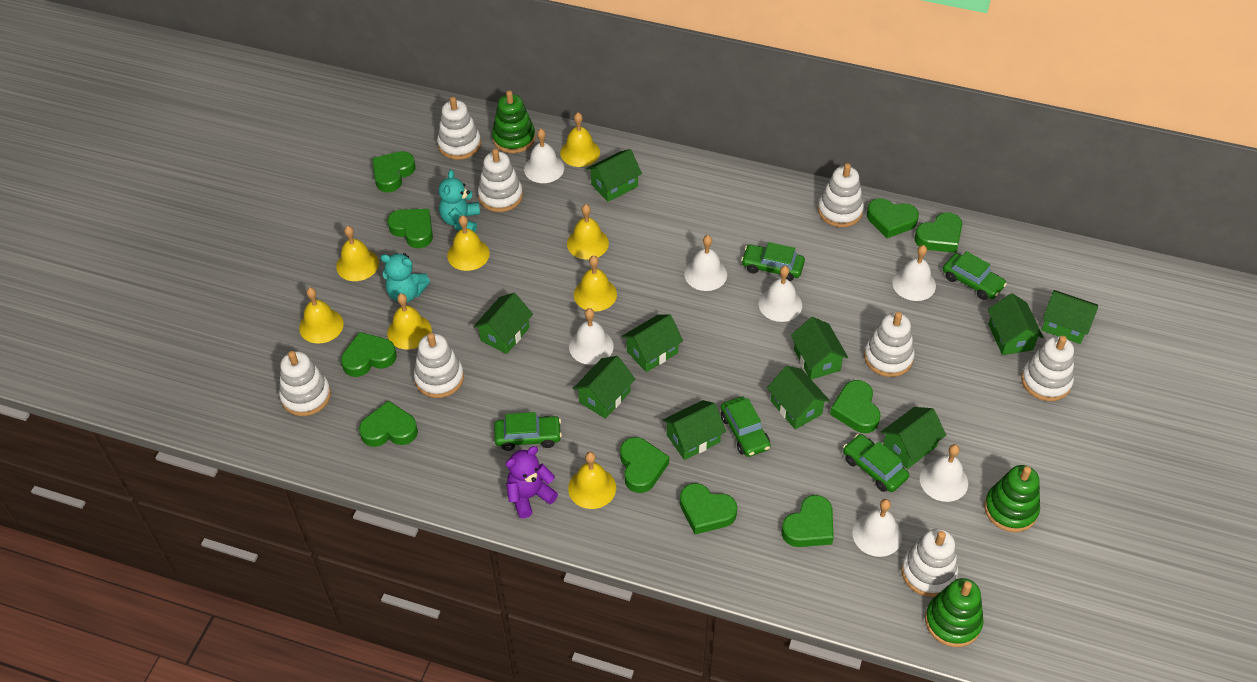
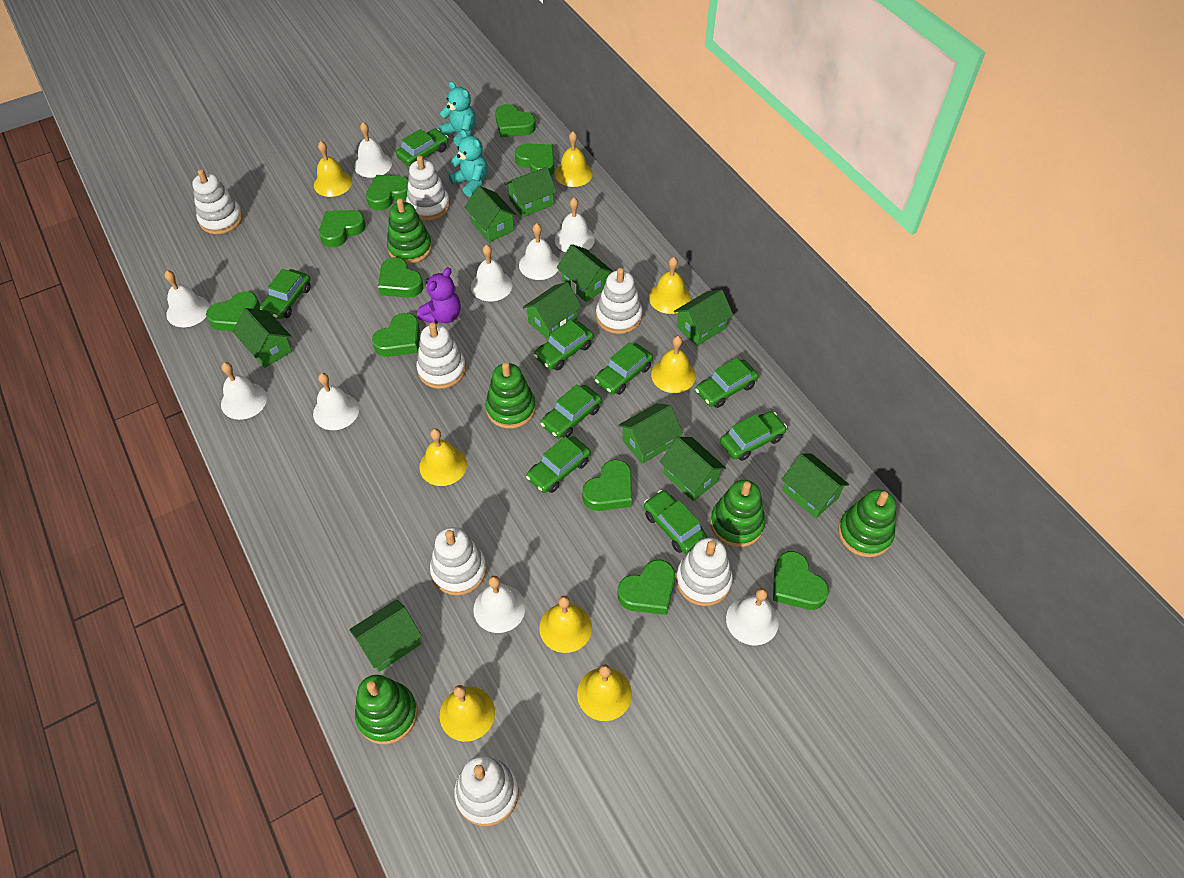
green car: [494,412,562,451] [721,397,771,457] [741,242,805,281] [843,434,909,492] [943,251,1007,300] = 5 -> [259,269,311,319] [396,129,448,166] [526,436,591,493] [534,320,594,370] [541,384,602,439] [595,342,653,395] [644,490,707,554] [695,358,758,408] [720,411,787,461] = 9
green stacking toy: [492,90,535,153] [925,578,984,647] [984,465,1040,532] = 3 -> [355,675,418,744] [387,198,432,264] [485,362,536,429] [710,480,765,547] [838,490,896,557] = 5
white bell: [524,129,564,183] [569,308,614,365] [684,235,727,291] [759,266,802,322] [852,499,902,557] [892,245,936,301] [920,444,968,502] = 7 -> [164,270,210,327] [221,362,267,420] [313,373,359,430] [354,122,392,178] [471,245,512,302] [473,576,526,633] [519,223,560,280] [555,198,595,252] [726,588,779,646] = 9
white stacking toy: [279,351,331,416] [414,333,464,398] [437,97,481,160] [478,149,523,212] [818,163,864,227] [864,312,915,377] [901,529,958,597] [1021,336,1074,401] = 8 -> [192,169,243,234] [406,155,450,221] [416,322,466,389] [430,527,487,595] [454,756,519,826] [596,268,642,334] [676,538,733,606] = 7

